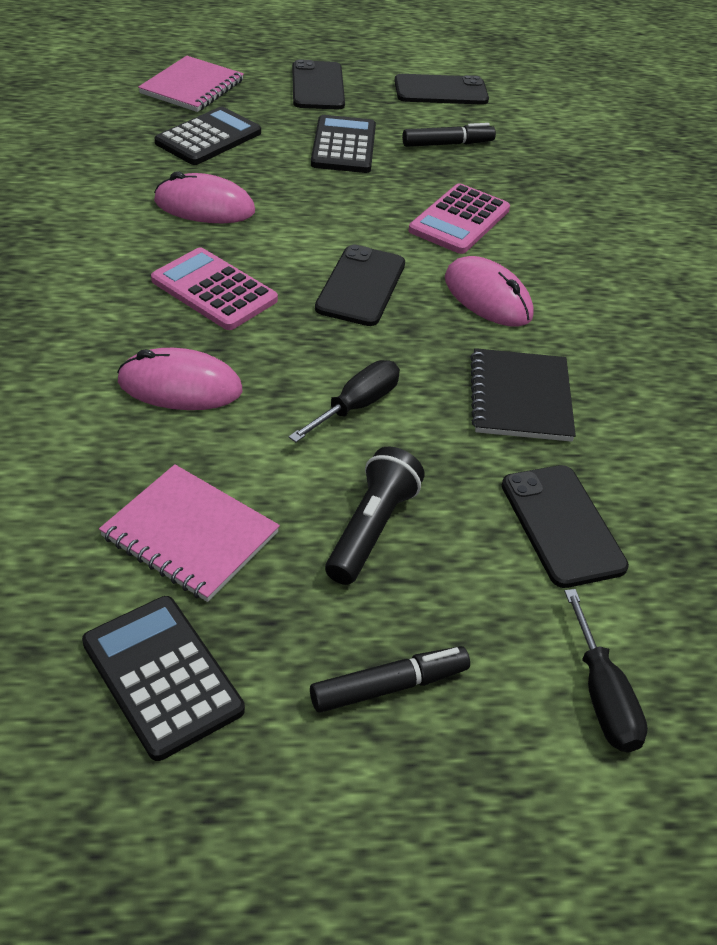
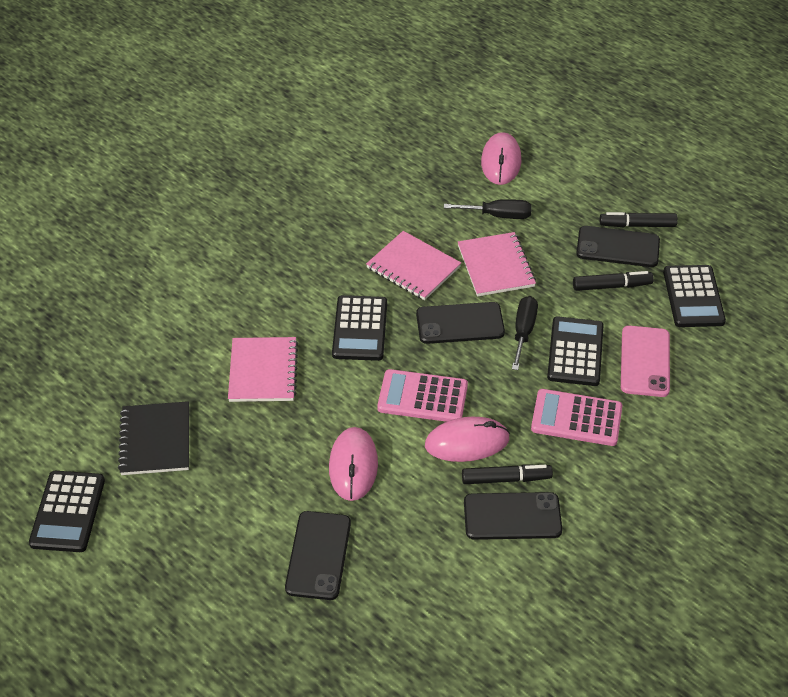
black calculator: [82,596,245,761] [154,107,261,165] [311,115,376,173] = 3 -> [29,471,105,552] [332,295,387,361] [547,316,604,386] [663,265,726,327] = 4
black flashlight: [325,446,425,585] = 1 -> none = 0
black marker: [310,646,470,713] [402,123,496,147] = 2 -> [462,464,553,484] [573,271,654,291] [599,212,678,227] = 3
pink notebook: [99,464,280,602] [138,56,244,112] = 2 -> [228,337,298,402] [366,231,461,300] [458,232,536,296] = 3
pink phone: none = 0 -> [621,326,670,397] = 1

